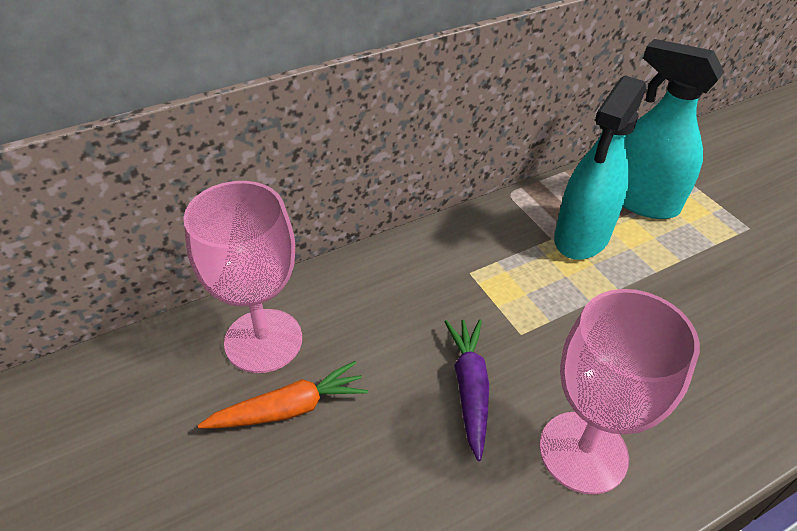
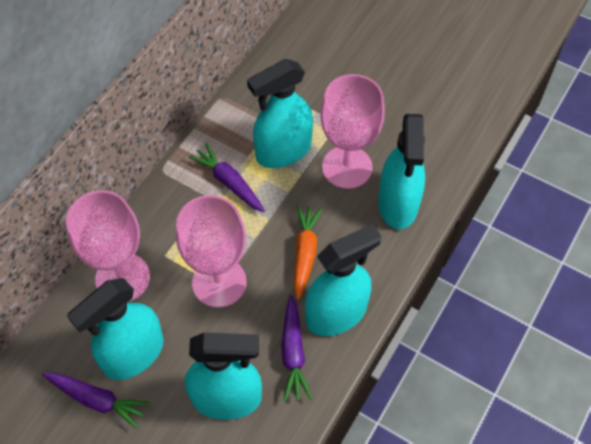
pink goblet: [183,181,302,373] [539,289,700,494] = 2 -> [66,190,150,301] [176,195,247,308] [320,74,385,189] = 3
purple carrot: [444,319,489,461] = 1 -> [42,373,150,429] [188,143,265,212] [281,295,312,402] = 3
turquoise spray bottle: [554,75,646,260] [623,39,724,219] = 2 -> [67,278,164,380] [185,332,262,420] [247,59,313,168] [305,224,382,336] [378,114,425,230] = 5

